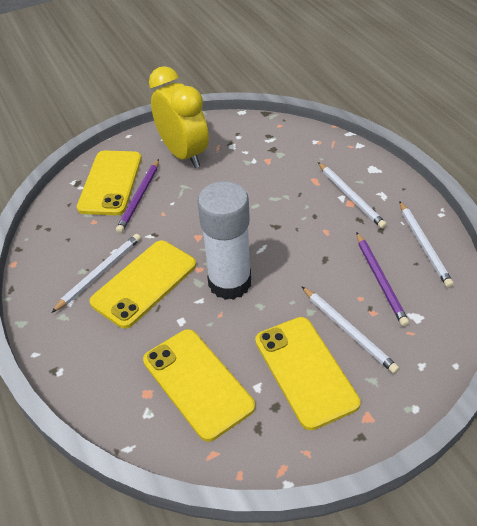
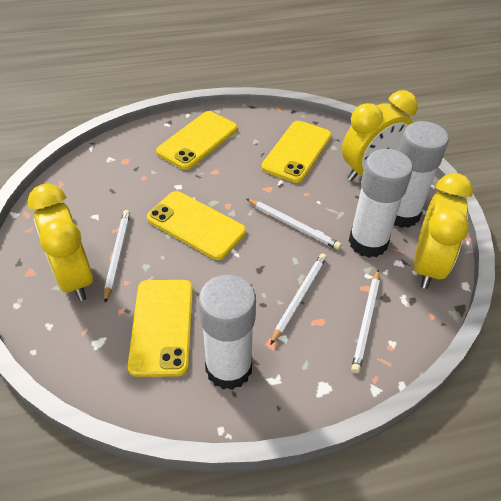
purple pencil: [116,159,159,233] [356,232,409,327] = 2 -> none = 0
white glue stick: [197,181,251,300] = 1 -> [199,275,256,390] [349,149,413,258] [394,121,449,228] = 3
yellow clock: [149,66,209,168] = 1 -> [27,184,93,301] [342,90,418,181] [414,173,473,289] = 3

